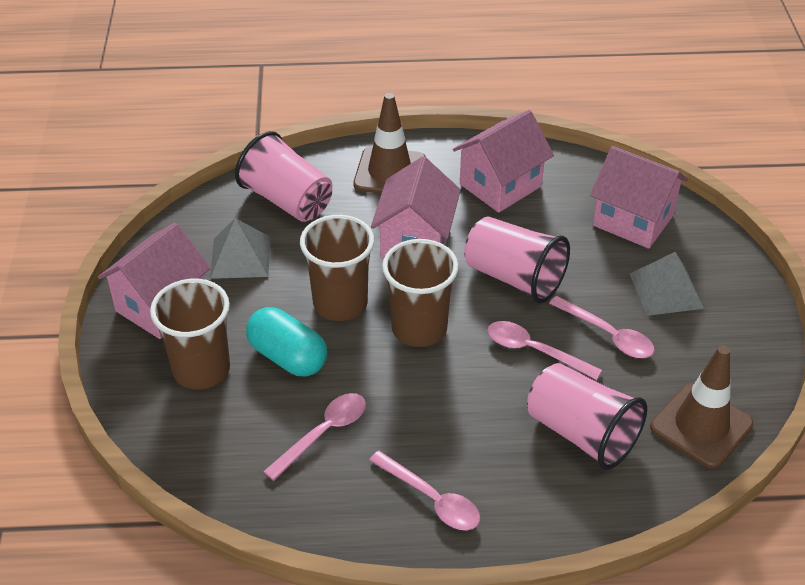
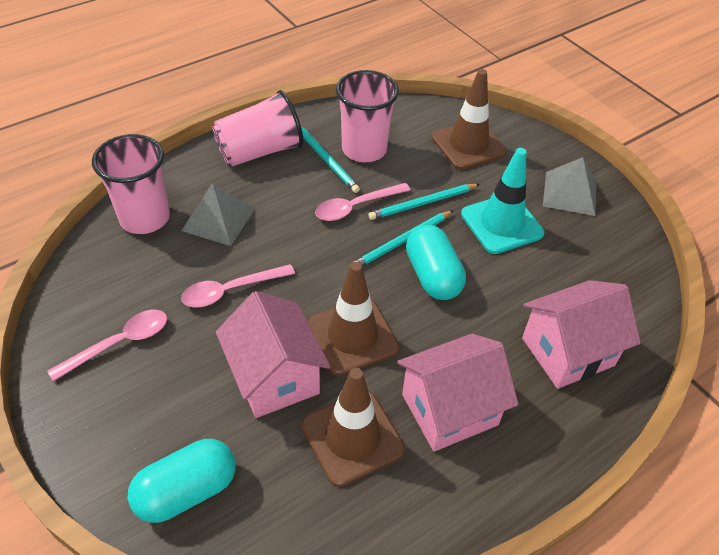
brown cup: [150,279,230,390] [300,215,374,321] [382,239,459,347] = 3 -> none = 0
brown traffic cone: [353,93,426,194] [650,345,753,469] = 2 -> [301,368,405,487] [308,262,399,376] [432,69,507,170] = 3
pink house: [98,223,211,339] [371,156,461,259] [453,110,554,213] [590,146,688,249] = 4 -> [216,291,330,418] [397,334,519,452] [522,280,641,389] = 3
pink spoon: [263,393,366,481] [369,451,480,530] [487,321,602,380] [549,296,655,358] = 4 -> [47,310,167,381] [181,264,295,307] [315,183,411,221] = 3
turquoise capsule: [246,307,327,377] = 1 -> [128,439,236,523] [406,225,466,300] = 2
turquoise pencil: none = 0 -> [301,127,360,193] [354,210,453,267] [368,184,480,220] = 3
turquoise traffic cone: none = 0 -> [461,148,544,254] = 1

